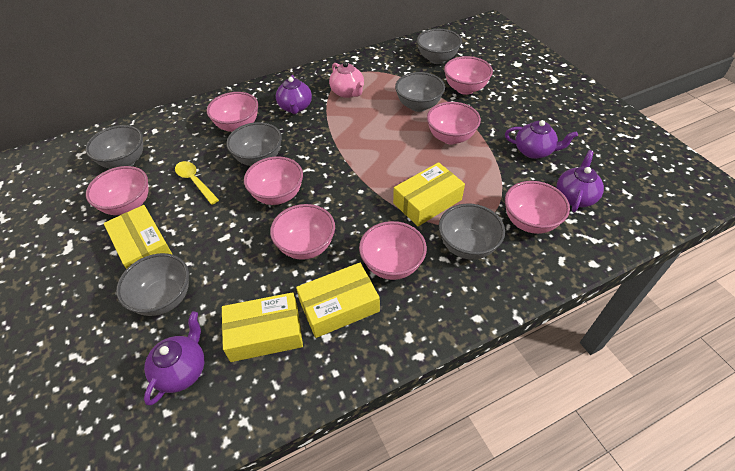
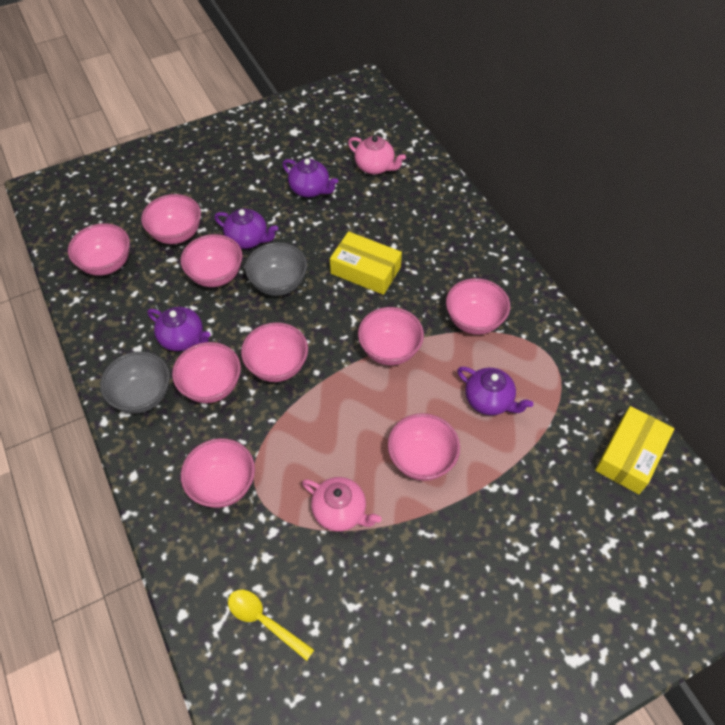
grey bowl: [85,125,143,169] [116,253,189,316] [226,122,282,166] [395,72,445,112] [417,29,462,64] [439,204,505,260] = 6 -> [100,351,170,413] [245,242,307,296] = 2
pink bowl: [86,166,149,215] [207,92,258,132] [244,156,303,205] [270,204,335,260] [359,221,427,280] [427,102,481,144] [444,56,493,95] [505,181,570,234] = 8 -> [68,223,130,276] [141,194,201,244] [172,342,241,403] [181,234,242,287] [181,438,255,508] [241,322,308,382] [358,307,424,365] [388,413,460,481] [446,278,510,335] = 9
pink teapot: [329,62,364,98] = 1 -> [302,477,382,532] [348,136,406,175] = 2
yellow box: [104,205,173,269] [222,292,303,362] [296,263,380,338] [393,162,465,226] = 4 -> [330,231,402,295] [595,406,674,494] = 2

